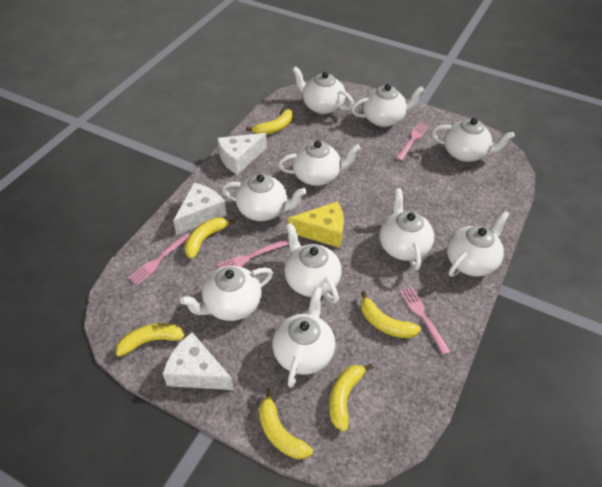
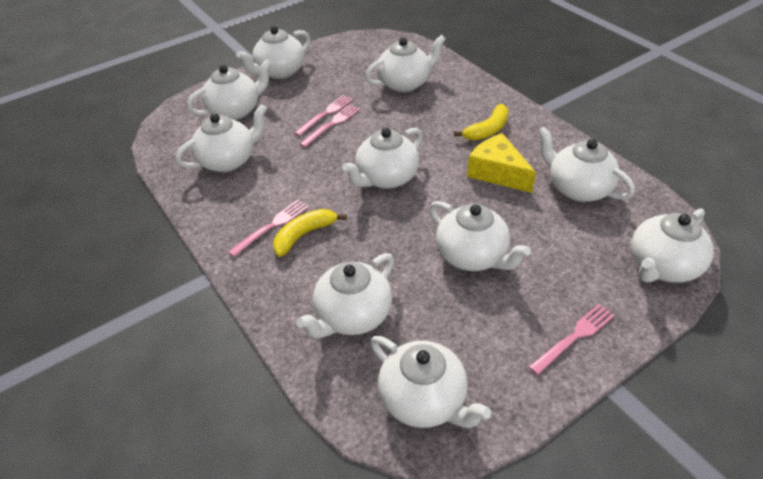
white cheese: [163,332,233,390] [173,183,226,235] [217,133,267,175] = 3 -> none = 0
yellow banana: [116,323,186,357] [184,217,236,259] [246,109,293,135] [259,388,313,459] [329,363,373,432] [361,291,421,338] = 6 -> [273,209,347,257] [454,104,508,140] = 2

